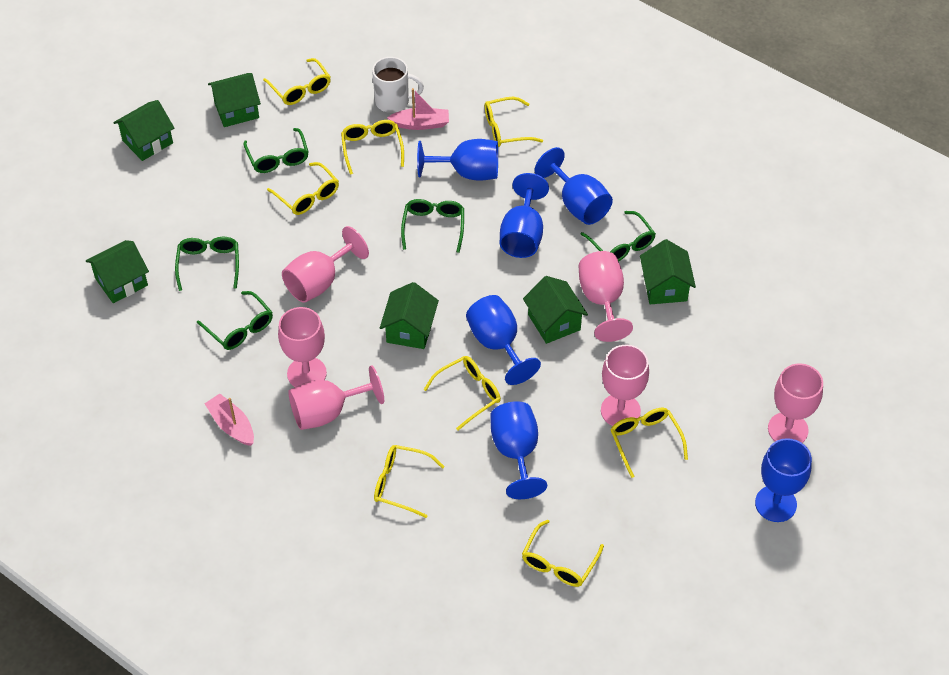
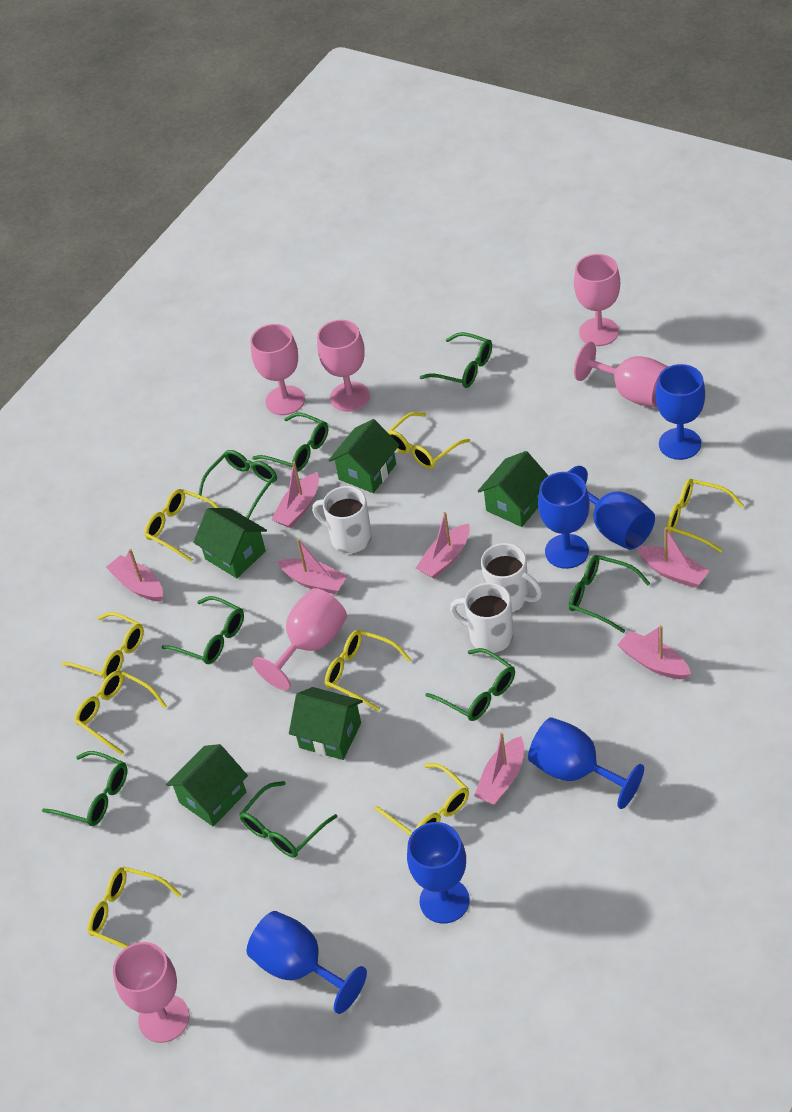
green glasses: [175,237,239,291] [197,291,273,350] [243,128,309,173] [401,199,464,253] [581,211,656,262] = 5 -> [42,751,127,826] [162,596,244,664] [197,450,277,519] [239,781,337,858] [252,413,328,472] [420,332,492,388] [425,648,515,721] [569,555,650,633] = 8
green house: [86,240,149,303] [113,100,174,161] [208,73,261,127] [380,282,439,349] [523,276,588,344] [640,239,696,304] = 6 -> [166,744,248,826] [193,508,267,578] [289,687,363,760] [328,419,399,493] [478,451,549,527] = 5
pink boat: [204,394,254,446] [387,88,449,130] = 2 -> [106,549,163,602] [271,461,319,528] [277,539,347,594] [416,512,470,579] [474,732,524,805] [617,625,691,679] [637,527,709,588] = 7
white mug: [372,57,424,113] = 1 -> [312,486,372,553] [450,583,514,653] [481,543,542,612] = 3

